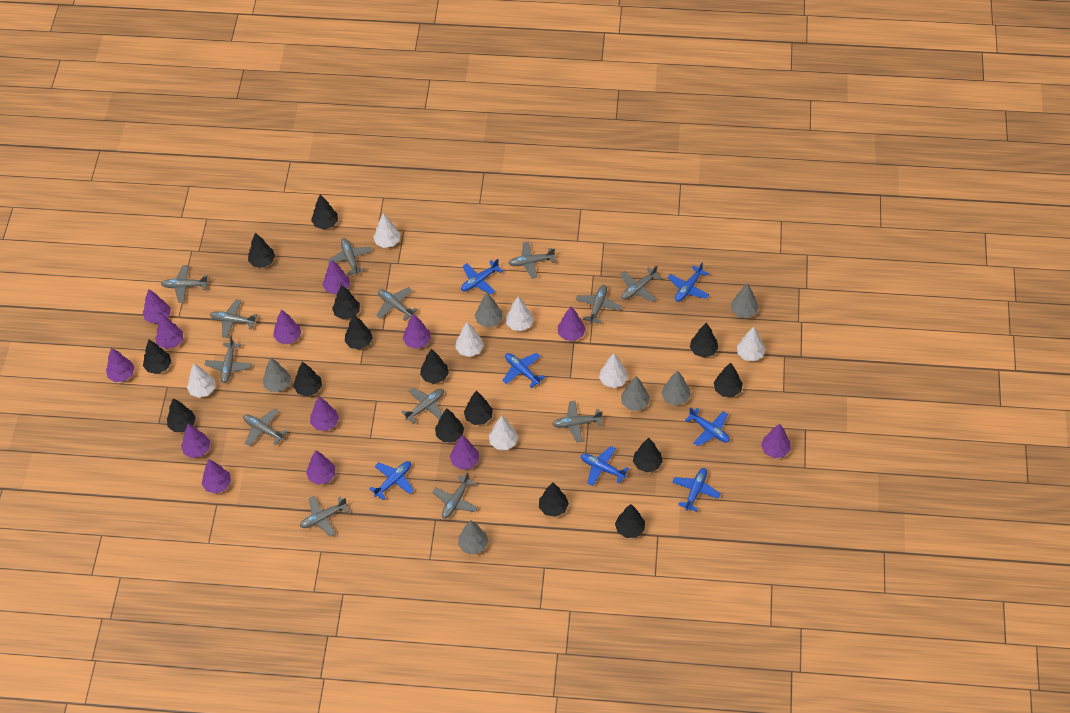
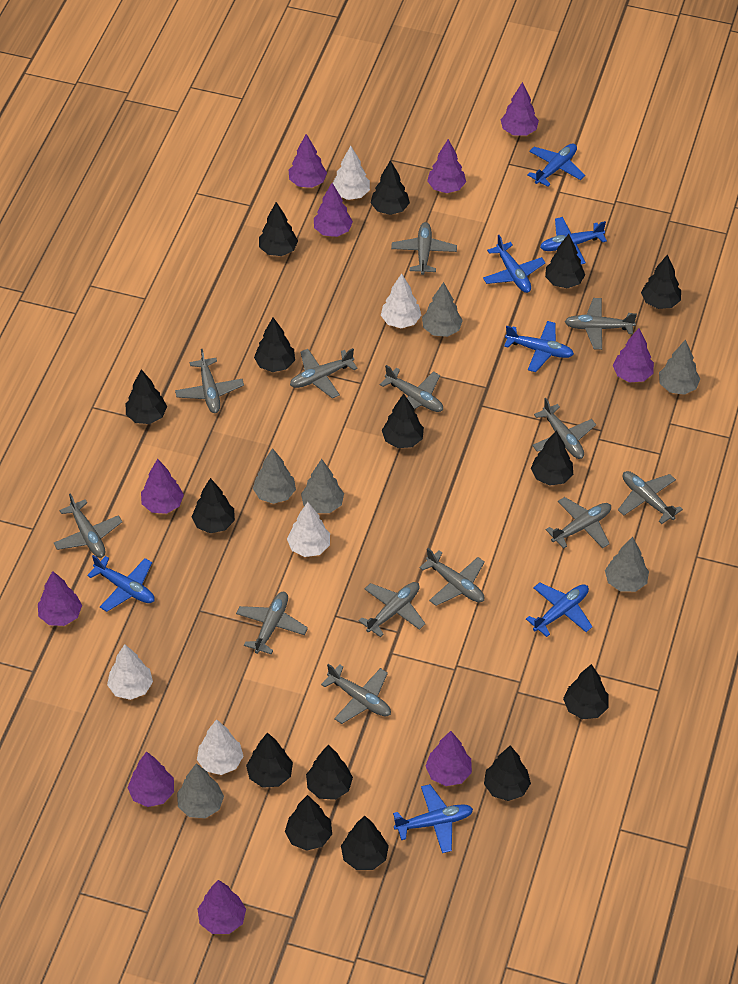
purple tree: [106,348,135,382] [143,289,171,324] [155,314,183,349] [181,424,210,458] [202,459,231,494] [273,309,301,344] [306,450,335,485] [310,397,339,431] [322,260,350,295] [403,314,431,349] [450,435,479,470] [558,307,586,341] [761,424,791,458] = 13 -> [38,571,82,626] [128,751,174,807] [141,459,184,514] [198,880,246,934] [289,134,327,188] [314,183,353,237] [425,731,472,786] [427,139,466,193] [501,82,539,136] [613,328,654,382] = 10
white tree: [187,364,215,398] [373,213,400,248] [455,322,484,357] [489,416,518,450] [506,296,534,331] [599,353,628,388] [737,327,765,361] = 7 -> [107,644,153,700] [197,719,243,775] [287,502,330,557] [333,146,370,200] [381,273,422,328] = 5

